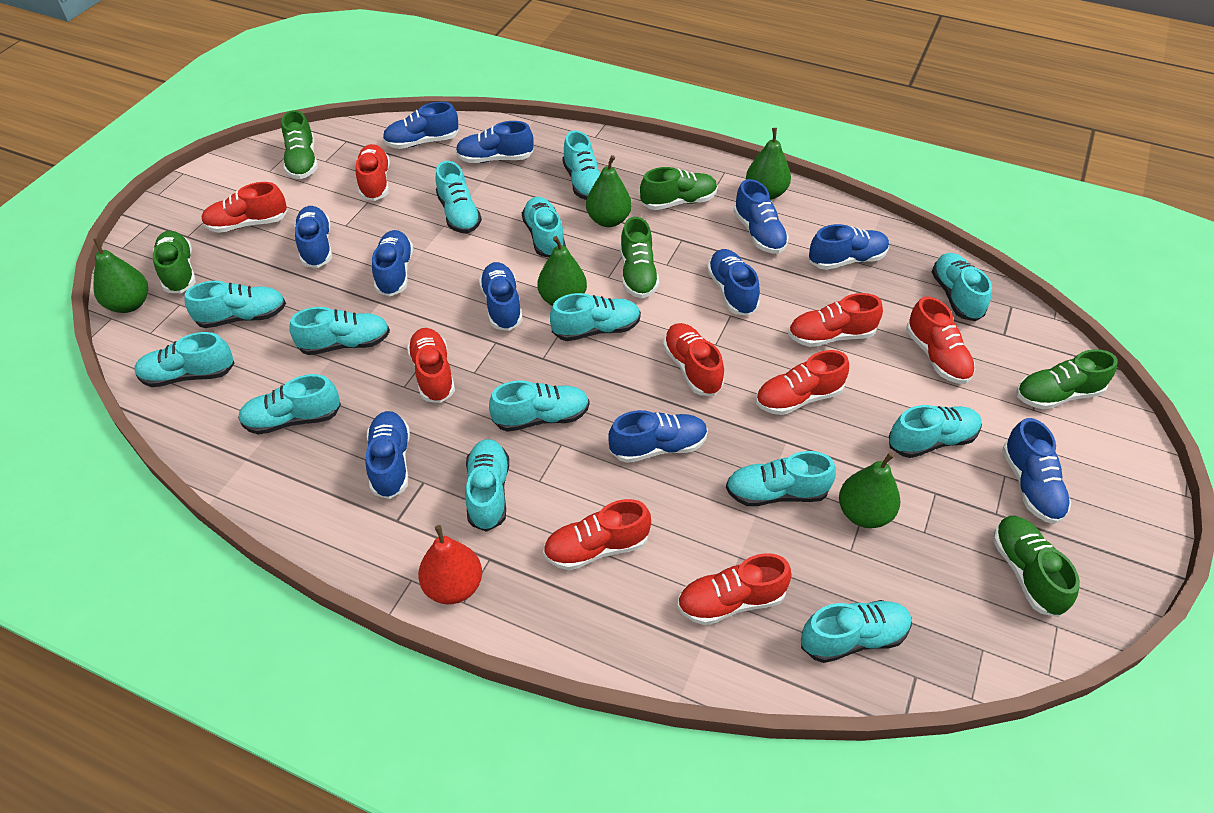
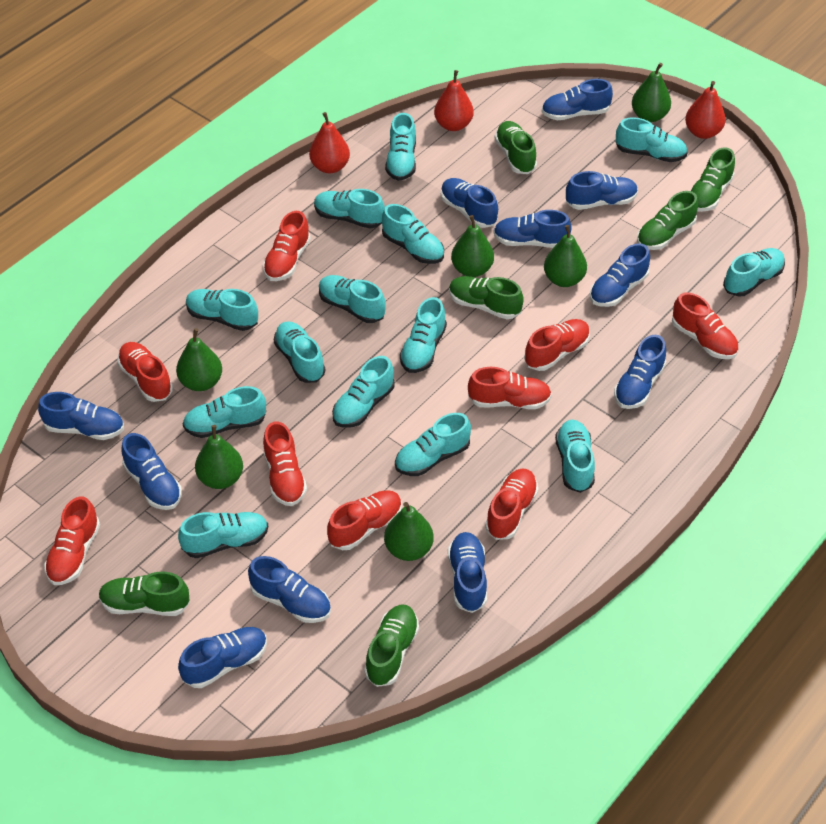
green pear: [93,238,148,313] [537,236,587,306] [586,155,632,227] [746,128,791,200] [839,452,900,528] = 5 -> [176,328,222,391] [195,425,243,489] [384,502,434,561] [451,215,494,277] [544,225,587,287] [632,63,671,122] = 6
red pear: [418,525,482,604] = 1 -> [309,112,350,173] [434,70,474,131] [685,81,726,139] = 3

